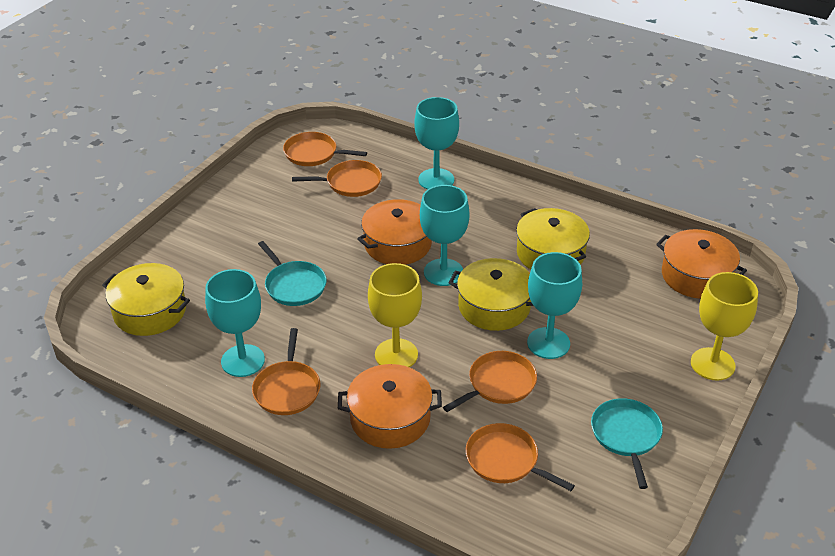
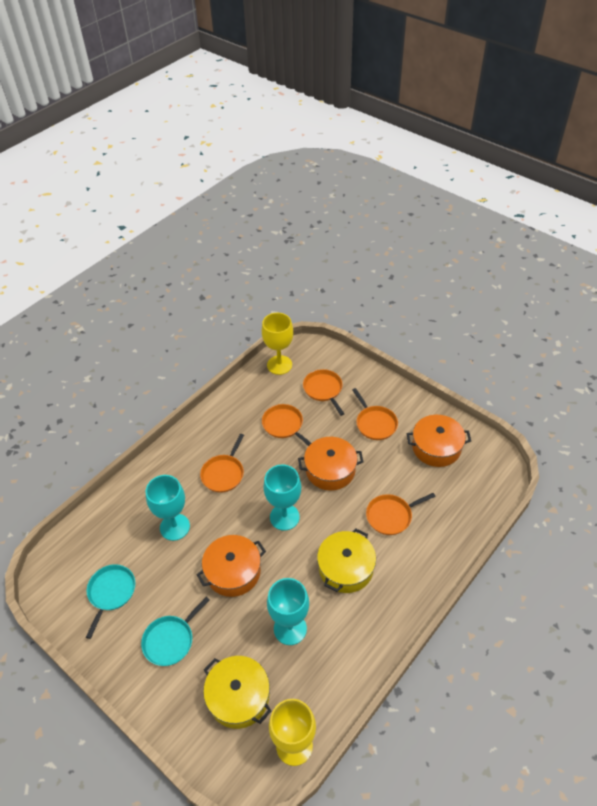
turquoise goblet: [205,269,265,377] [414,97,459,190] [420,185,470,286] [527,252,582,359] = 4 -> [146,475,190,541] [263,465,301,531] [267,578,309,645] = 3
yellow pot: [102,263,190,336] [449,258,534,331] [516,208,590,269] = 3 -> [203,656,271,729] [317,528,376,593] = 2

